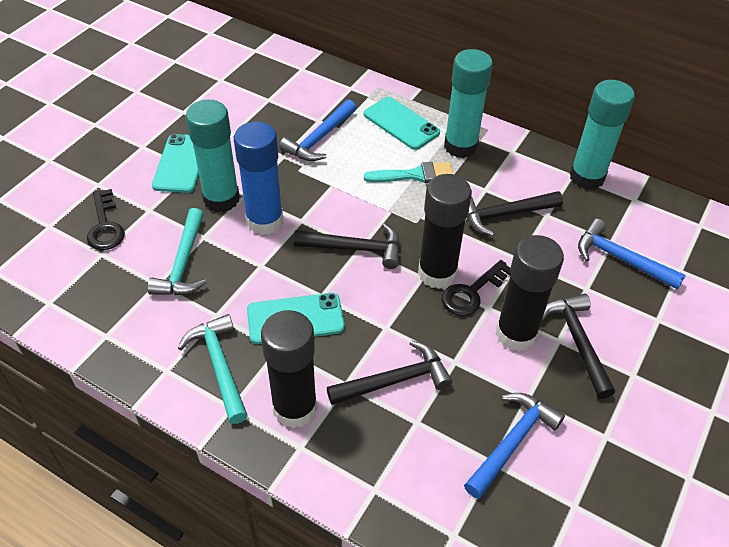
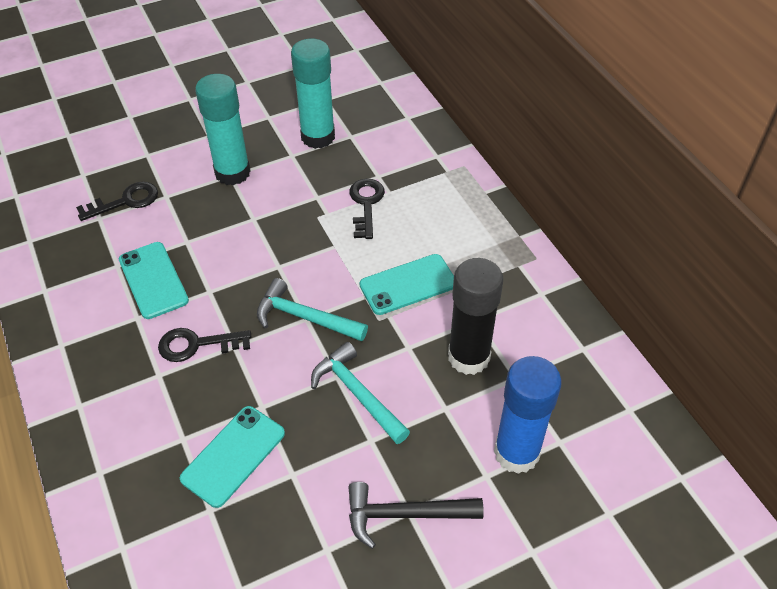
black glue stick: [261,310,317,428] [418,174,472,289] [496,235,564,352] = 3 -> [448,258,504,375] = 1
black hammer: [294,223,400,269] [327,340,452,405] [467,191,563,236] [542,294,615,399] = 4 -> [348,482,484,549] = 1
black key: [87,189,125,250] [442,260,511,316] = 2 -> [76,182,158,221] [158,328,251,362] [349,179,385,239] = 3
blue hammer: [279,100,356,161] [464,393,565,499] [578,219,686,290] = 3 -> none = 0
turquoise brush: [364,162,453,183] = 1 -> none = 0
turquoise glue stick: [186,100,240,212] [444,49,493,158] [570,80,635,190] = 3 -> [195,74,251,185] [291,39,335,149] = 2

